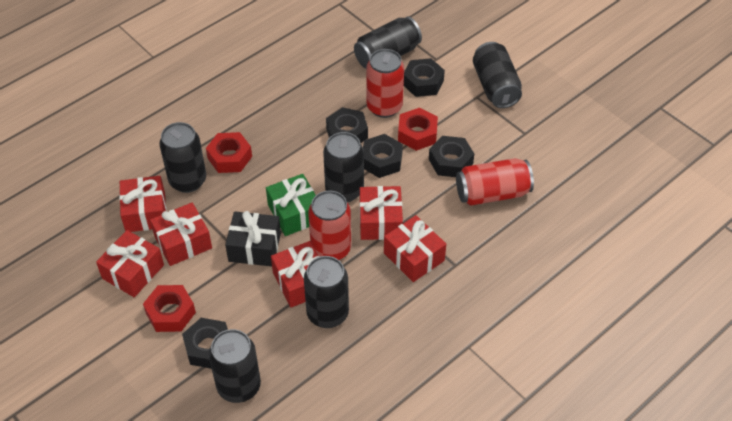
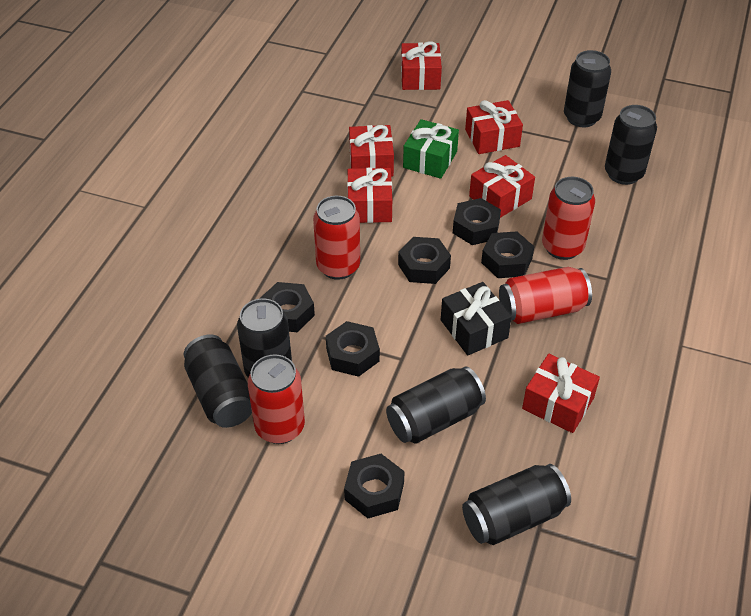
black nut: [182,318,228,369] [326,107,368,144] [363,134,403,178] [404,58,445,97] [429,136,474,177] = 5 -> [260,282,315,332] [326,321,380,377] [344,454,405,518] [398,237,451,284] [453,198,501,245] [481,231,534,278] = 6
red can: [308,191,351,260] [366,49,404,118] [456,158,534,206] = 3 -> [248,354,305,444] [313,196,360,280] [499,267,592,324] [542,177,595,260] = 4
red nut: [143,285,196,332] [206,132,252,173] [398,108,438,151] = 3 -> none = 0

